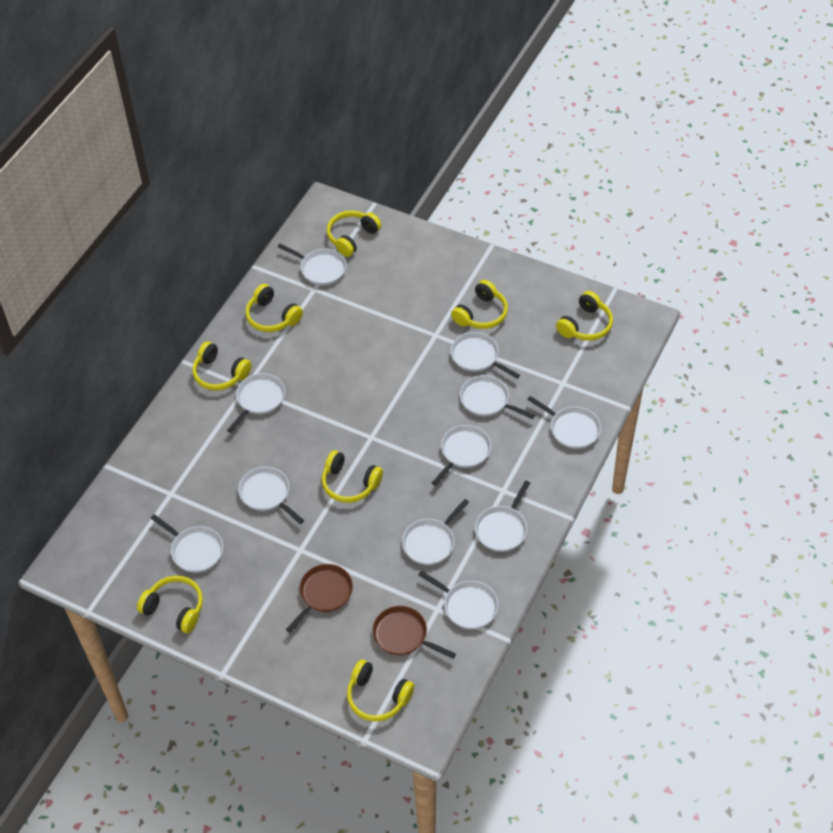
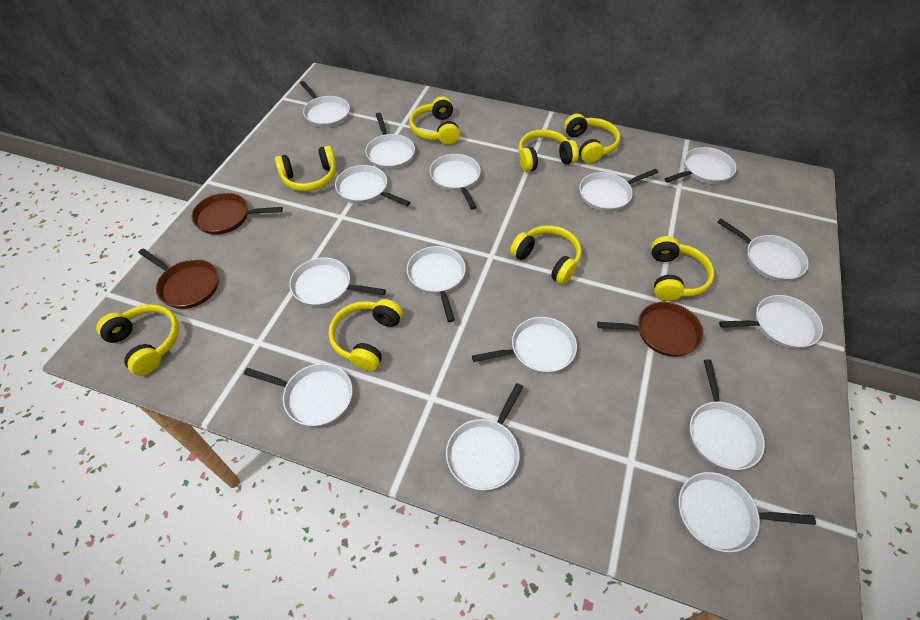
brown pan: [286,564,353,633] [372,606,456,659] = 2 -> [138,249,219,309] [192,193,283,235] [597,302,703,357] = 3
white pan: [151,514,223,573] [227,373,285,433] [238,467,304,524] [278,243,346,286] [402,499,469,565] [419,571,498,629] [432,425,491,486] [451,332,520,379] [460,375,535,419] [475,480,530,552] [527,396,601,449] = 11 -> [244,364,353,427] [289,258,386,307] [300,81,350,127] [335,165,411,206] [365,113,415,170] [407,246,466,322] [430,154,481,210] [446,383,523,490] [472,317,577,373] [579,169,658,212] [665,147,736,184] [679,472,816,552] [690,359,765,470] [717,218,809,282] [719,295,823,349] = 15

